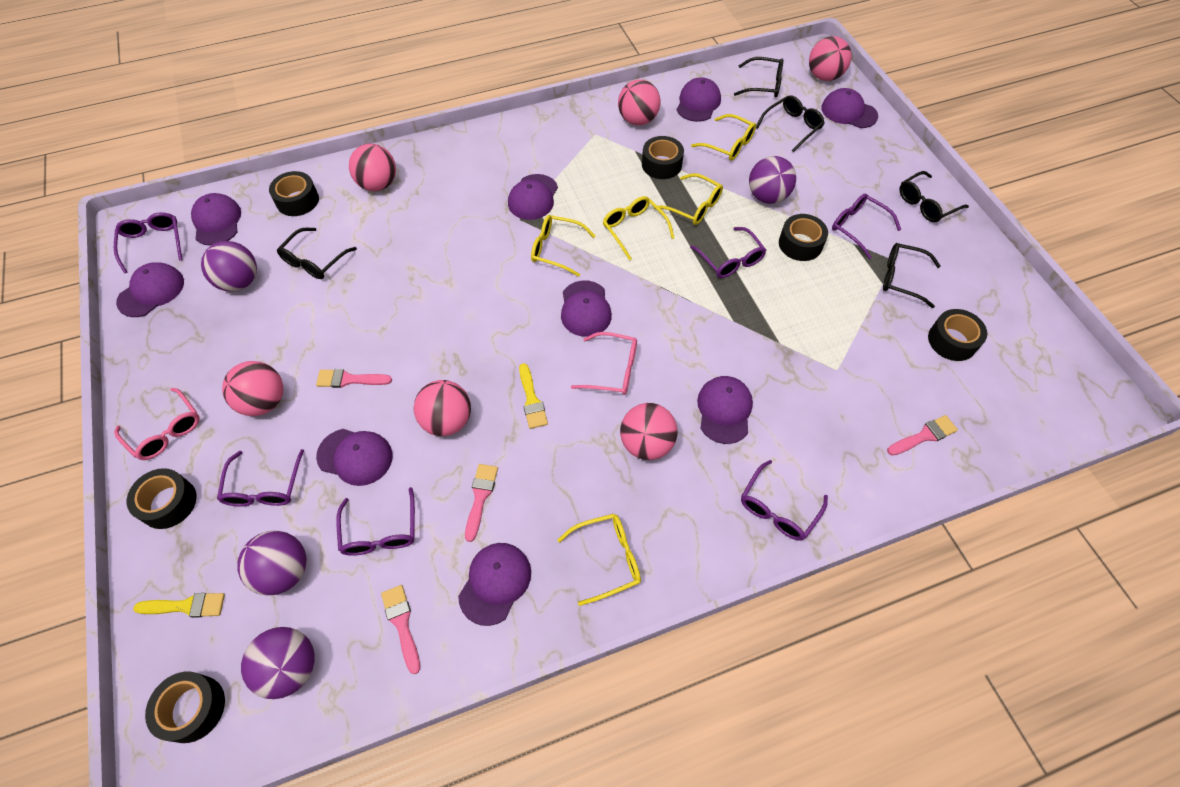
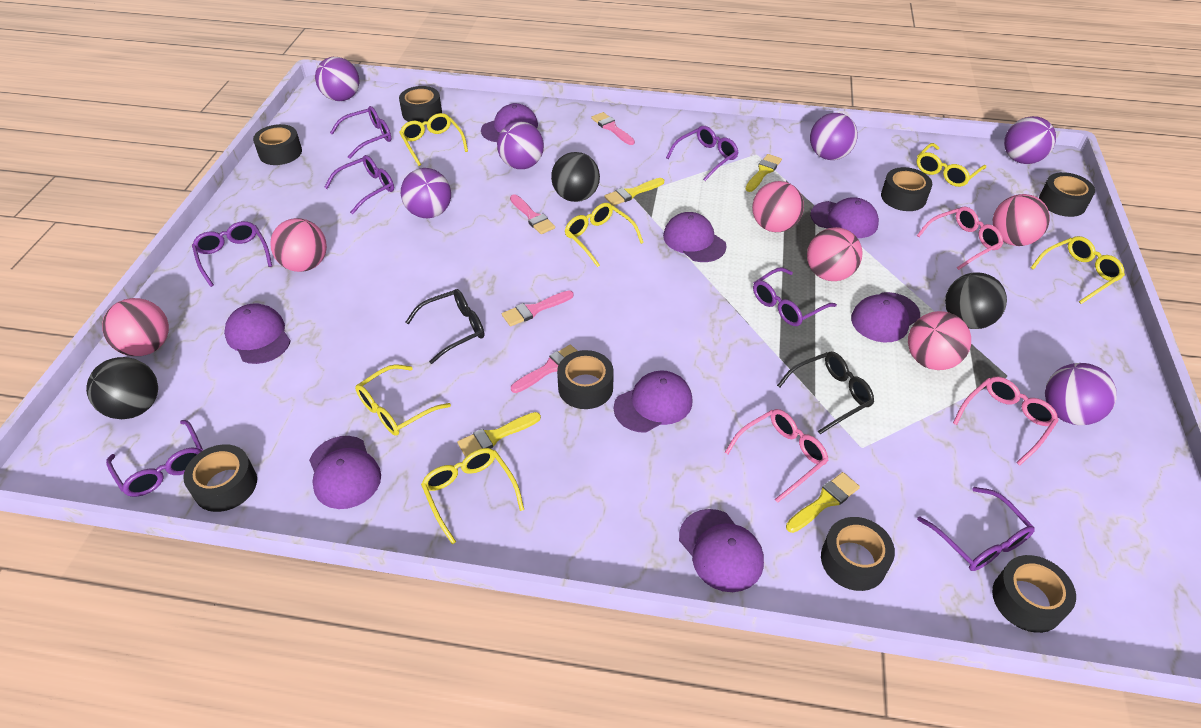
black ball: none = 0 -> [86,357,158,419] [551,152,600,202] [945,272,1007,329] = 3
black glasses: [277,228,357,279] [734,57,783,98] [756,95,825,152] [883,243,941,308] [899,171,969,222] = 5 -> [405,289,484,364] [777,352,874,434] = 2
black tape: [127,468,197,529] [145,672,225,743] [269,171,319,216] [642,136,684,179] [779,214,828,261] [928,309,987,361] = 6 -> [183,444,257,512] [253,124,302,165] [399,86,442,123] [557,350,614,409] [821,517,895,591] [881,167,932,211] [992,555,1076,633] [1039,172,1095,217] = 8
pink glasses: [114,388,200,460] [571,332,637,395] = 2 -> [725,409,829,503] [917,207,1003,270] [953,377,1059,466] = 3
purple ball: [201,241,257,292] [237,531,306,596] [241,627,315,699] [749,156,796,204] = 4 -> [315,57,359,101] [401,168,451,218] [497,121,544,169] [810,113,858,160] [1004,116,1056,164] [1045,363,1117,425] = 6
purple cap: [116,262,184,317] [191,193,241,246] [316,429,393,486] [458,543,531,626] [508,174,558,220] [561,280,612,337] [677,77,721,122] [697,376,753,444] [821,88,878,128] = 9 -> [224,303,291,364] [309,436,381,509] [481,103,538,142] [614,370,692,433] [663,212,727,262] [679,509,764,592] [810,198,879,238] [851,292,920,342] = 8
purple glasses: [114,212,182,274] [217,449,304,507] [336,487,415,556] [690,227,766,278] [741,460,828,540] [832,194,901,259] = 6 -> [106,420,203,497] [192,221,272,287] [324,155,394,214] [330,106,391,159] [666,126,739,181] [753,267,837,326] [917,487,1035,571] = 7
yellow brush: [133,593,225,618] [519,363,548,429] = 2 -> [457,412,541,457] [604,178,664,206] [745,154,782,192] [786,472,860,533] = 4
yellow glasses: [531,215,595,277] [557,514,641,606] [603,196,674,260] [654,173,723,225] [691,114,756,161] = 5 -> [355,364,451,436] [399,113,468,166] [421,448,524,544] [564,203,644,267] [917,143,986,187] [1031,236,1125,304] = 6

